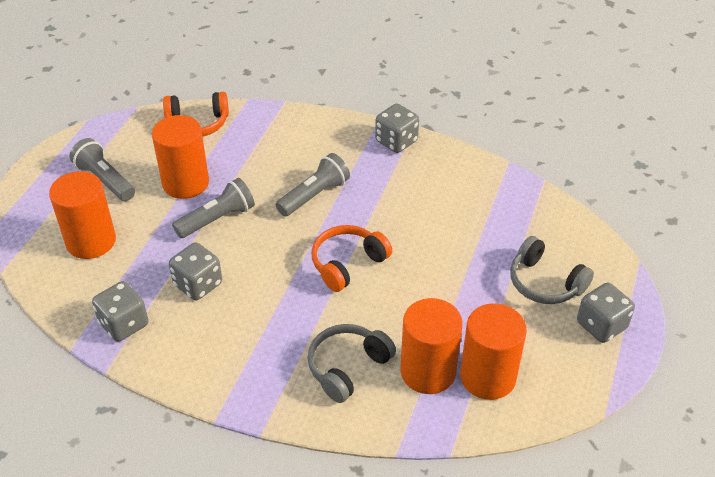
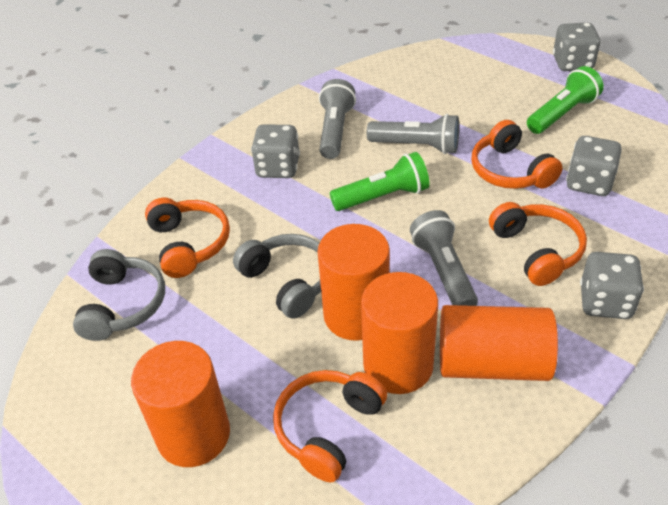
green flashlight: none = 0 -> [330,152,430,211] [527,66,604,134] = 2
orange headphones: [163,92,229,137] [311,225,392,292] = 2 -> [145,198,230,278] [273,370,387,482] [471,120,563,189] [489,202,587,286] = 4

